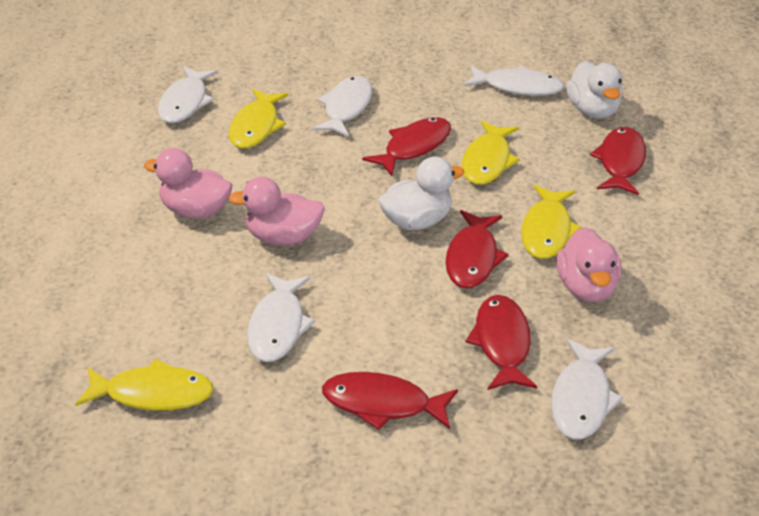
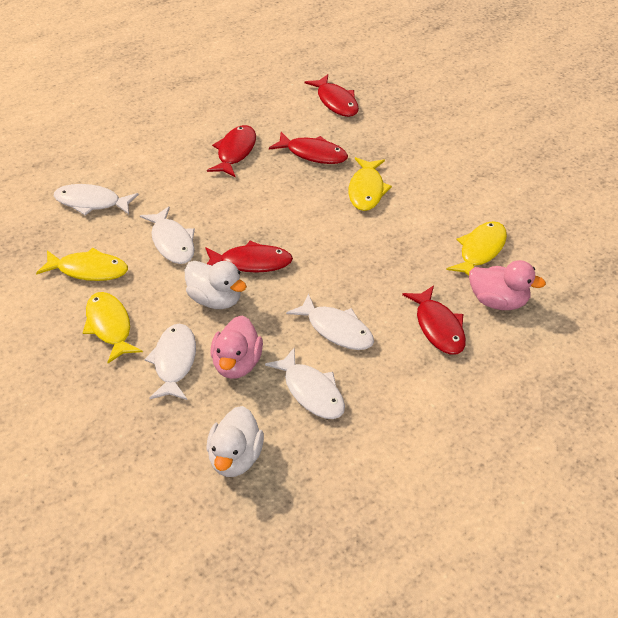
pink duck: [144,148,233,219] [229,176,325,245] [556,227,622,302] = 3 -> [211,316,263,379] [469,260,546,310] = 2

